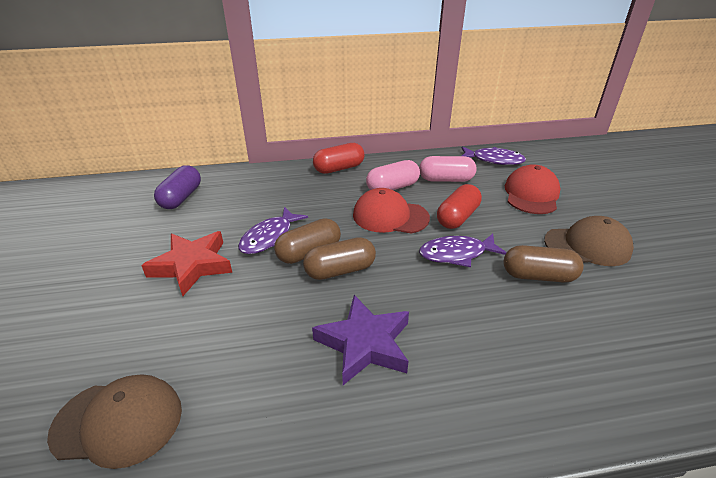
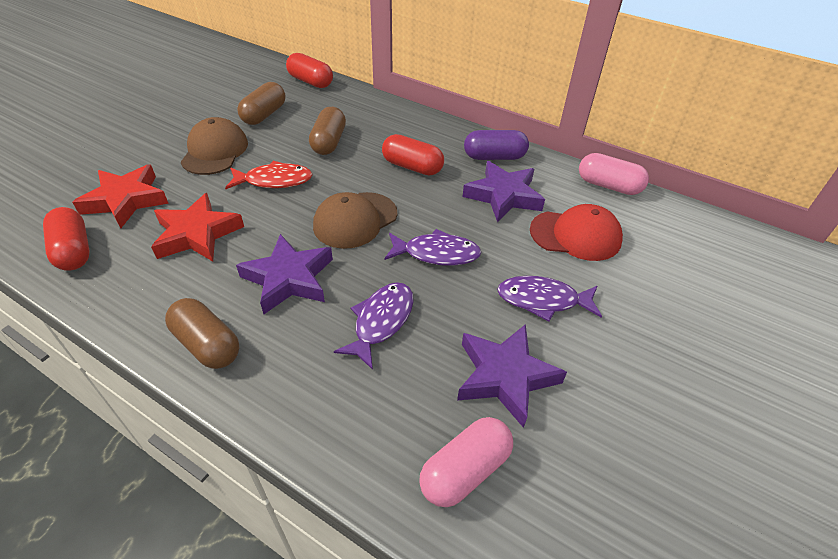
purple star: [312,295,409,385] = 1 -> [236,234,333,314] [457,324,567,428] [463,161,545,223] = 3
red cap: [353,188,430,234] [505,164,560,214] = 2 -> [530,204,623,261] = 1
red capsule: [313,143,364,174] [437,184,482,229] = 2 -> [43,207,90,271] [286,53,333,88] [382,134,444,175] = 3
red fish: none = 0 -> [225,161,313,189] = 1
red star: [141,231,232,296] = 1 -> [72,165,169,228] [151,193,244,261] = 2

